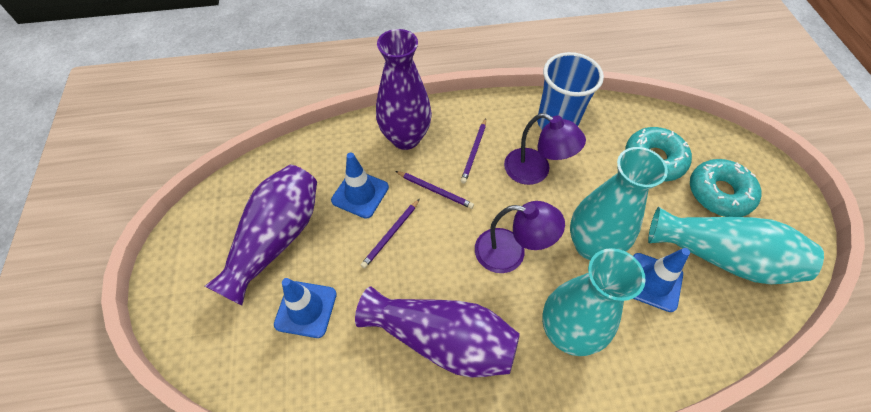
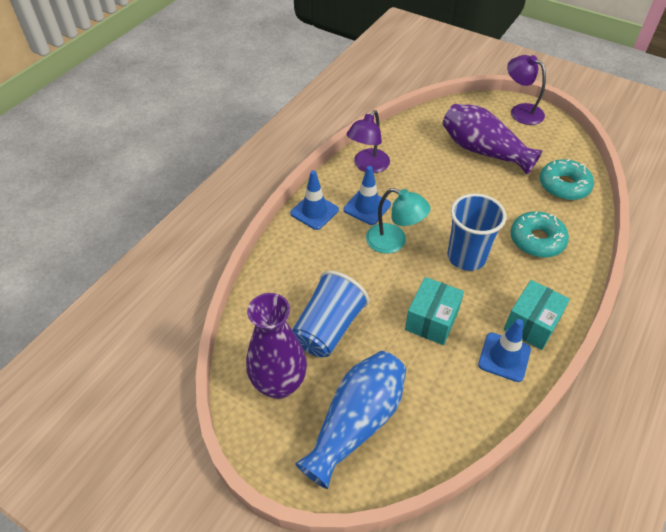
blue cup: [537,52,604,129] = 1 -> [292,271,369,357] [447,193,506,271] = 2
blue vase: none = 0 -> [295,351,406,489] = 1
purple pencil: [361,199,420,269] [395,171,474,209] [461,118,486,184] = 3 -> none = 0
purple vase: [205,165,317,305] [355,287,520,377] [376,29,432,150] = 3 -> [246,293,307,399] [442,104,543,175] = 2
turquoise box: none = 0 -> [405,277,464,345] [504,280,570,350] = 2
turquoise lamp: none = 0 -> [366,188,430,254] = 1
turquoise vase: [542,248,646,356] [570,147,668,260] [648,207,824,284] = 3 -> none = 0

